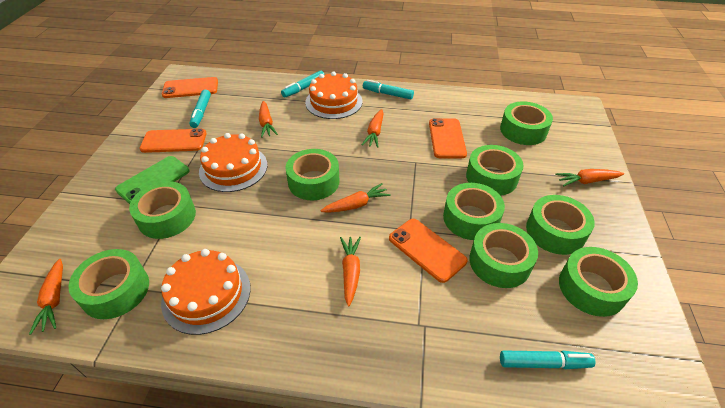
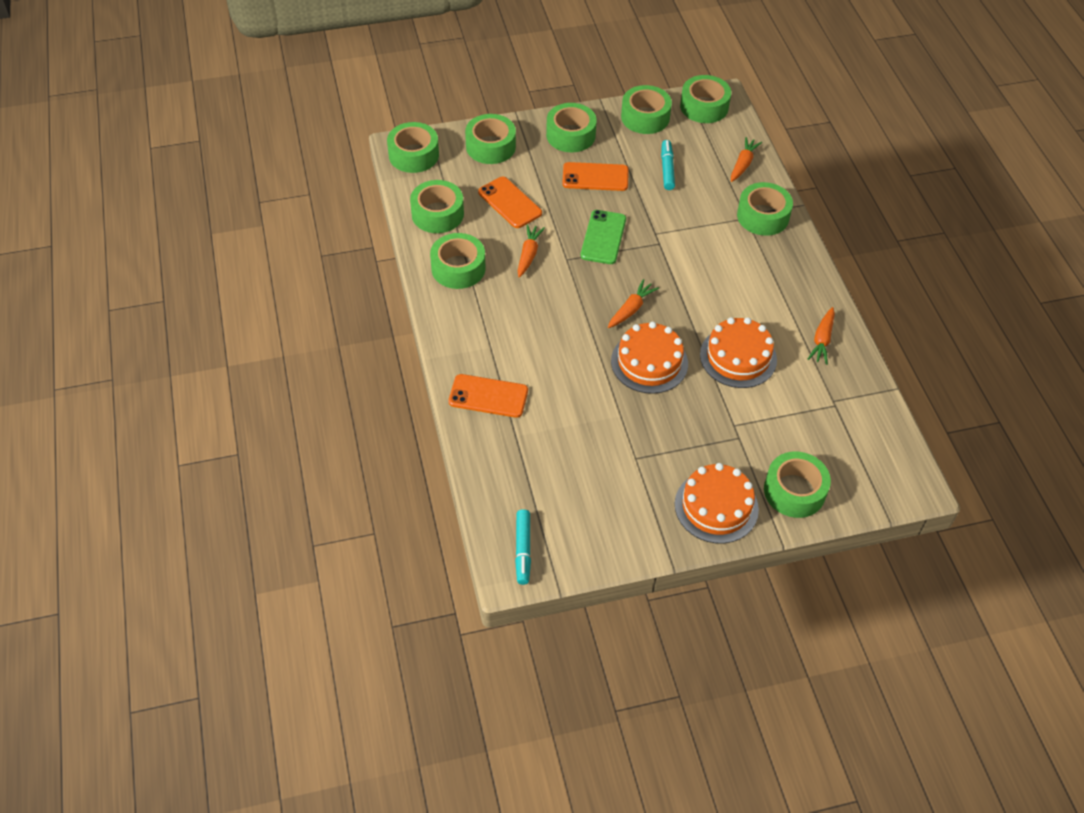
orange carrot: [29,259,63,335] [259,101,278,138] [320,183,391,213] [340,237,361,307] [362,109,384,148] [555,169,624,187] = 6 -> [518,224,545,277] [608,279,659,328] [731,137,762,182] [808,307,835,365] = 4
orange phone: [140,128,207,153] [162,77,218,98] [389,219,468,283] [429,118,467,158] = 4 -> [449,374,528,418] [478,177,542,228] [562,162,628,191] = 3
turquoise marker: [189,90,211,128] [281,71,325,98] [363,80,414,99] [500,350,595,369] = 4 -> [515,509,531,585] [661,140,675,190] = 2

